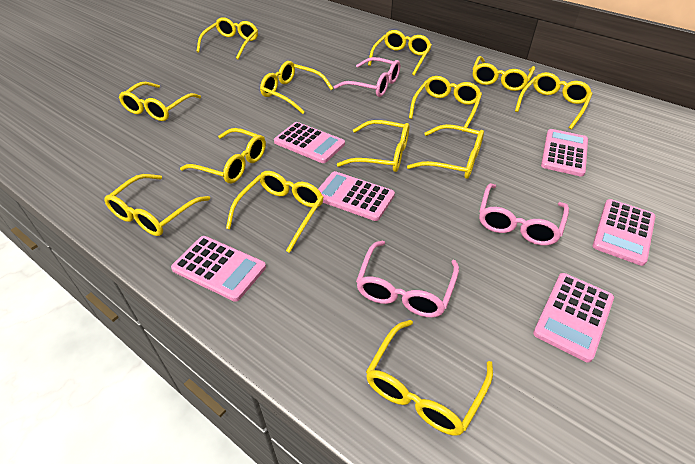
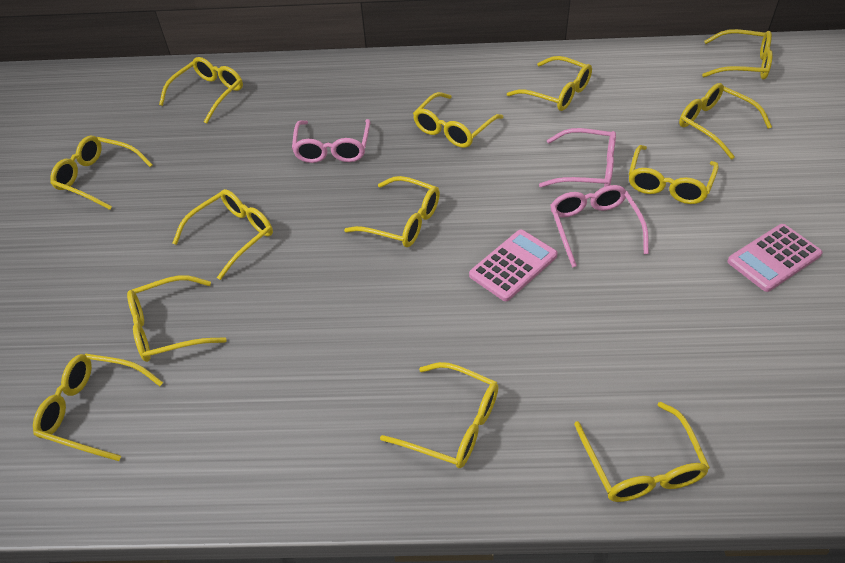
pink calculator: [171,236,266,302] [274,122,345,163] [318,171,395,221] [533,273,614,363] [541,129,588,177] [593,199,656,266] = 6 -> [469,230,558,301] [727,224,823,292] = 2

